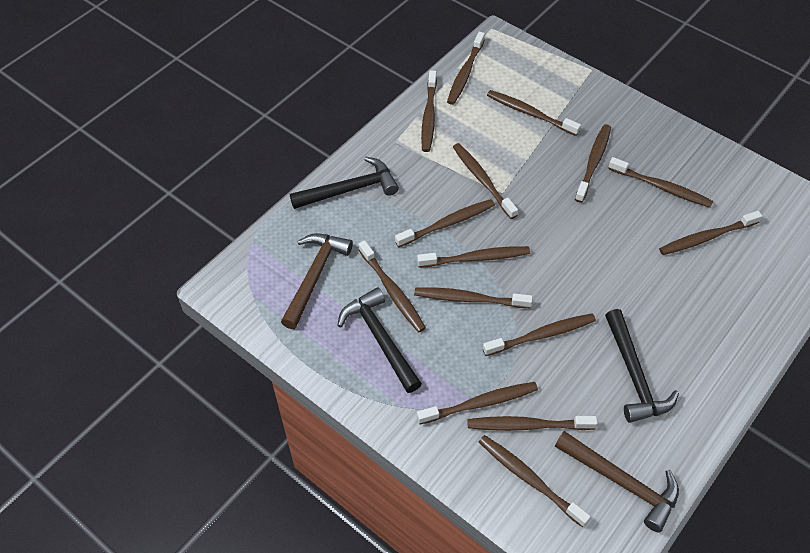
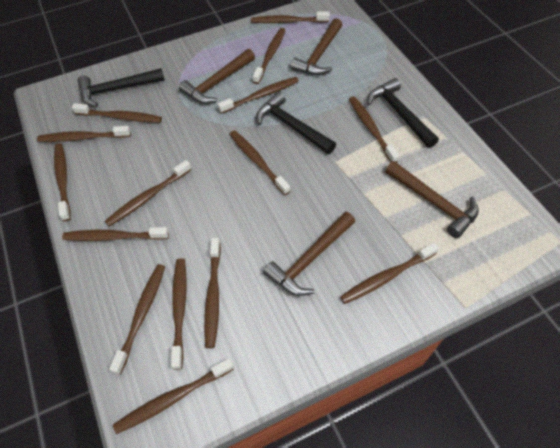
brown hammer: [281,233,353,329] [555,431,679,532] = 2 -> [179,49,255,104] [263,212,355,296] [291,18,342,75] [385,161,479,238] = 4

